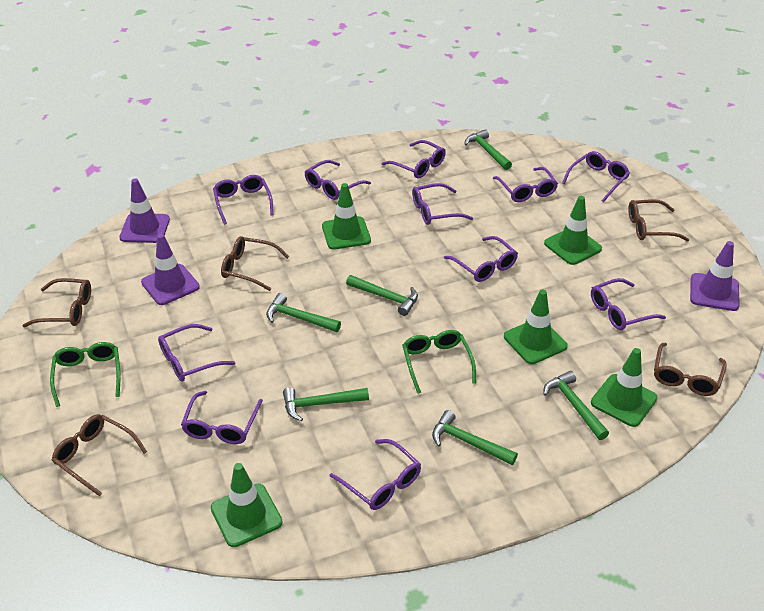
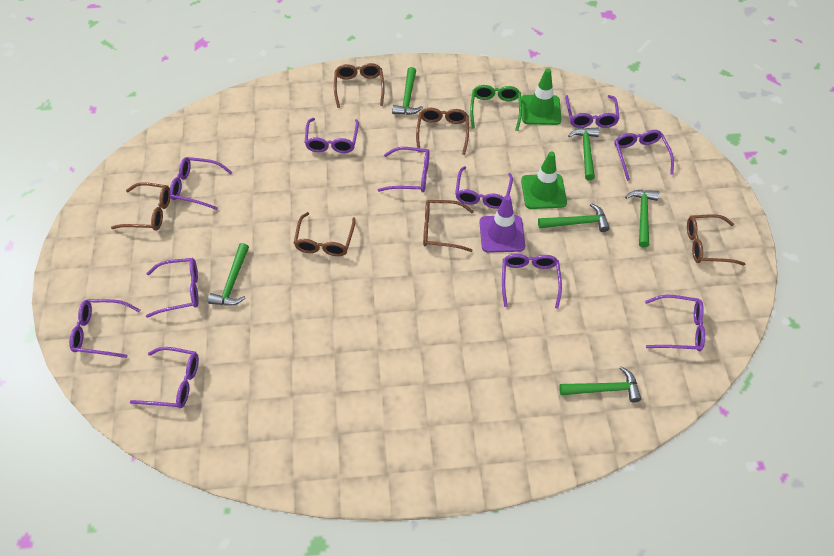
brown glasses: [22,278,91,327] [52,414,147,496] [221,236,289,291] [628,199,689,242] [654,343,727,396] = 5 -> [111,182,170,231] [294,212,356,256] [334,63,385,108] [416,108,469,155] [423,200,474,252] [687,214,745,266] = 6
green glasses: [50,342,120,407] [402,330,476,394] = 2 -> [470,85,522,131] = 1
green traffic cone: [211,463,282,547] [322,183,371,250] [504,290,568,364] [544,196,602,265] [591,348,658,427] = 5 -> [521,68,561,125] [521,152,567,209] = 2
purple traffic cone: [119,179,170,243] [141,234,200,305] [690,241,740,311] = 3 -> [479,195,525,253] = 1

